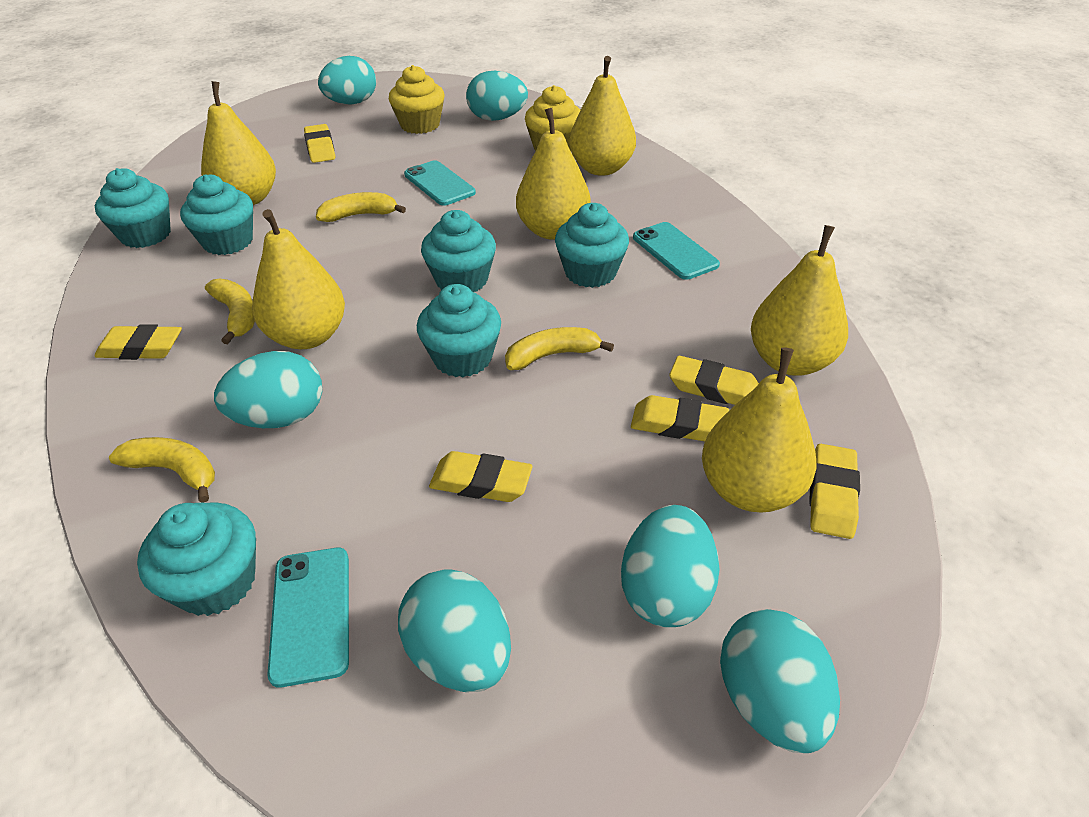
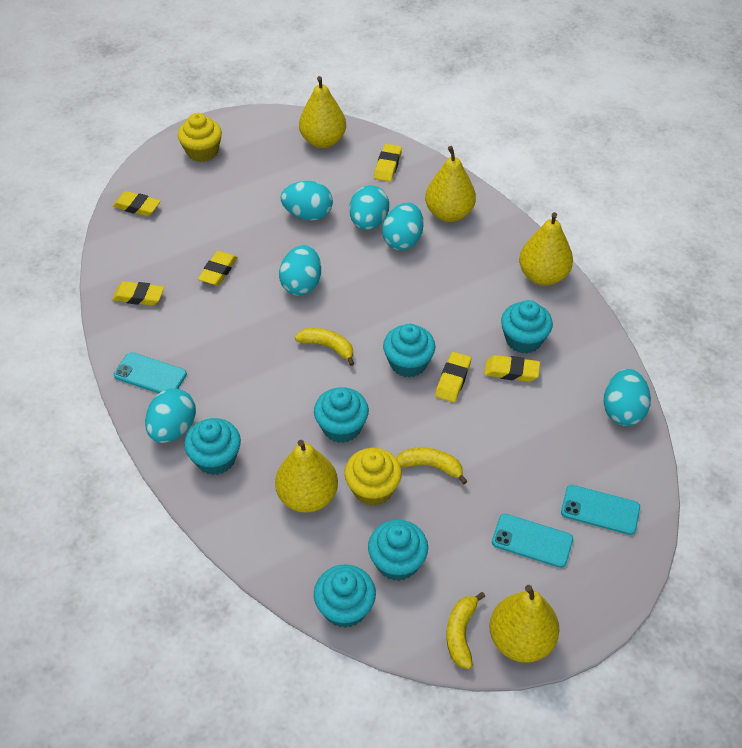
yellow banana: [109,437,215,503] [205,279,255,344] [316,192,406,222] [505,327,614,370] = 4 -> [295,328,354,366] [396,448,468,484] [446,592,485,669] = 3
yellow pear: [201,81,276,205] [252,209,345,349] [516,108,591,240] [569,56,636,176] [702,347,817,513] [751,225,848,376] = 6 -> [275,440,338,513] [299,76,346,148] [425,146,476,222] [490,585,560,663] [519,212,573,286] = 5

